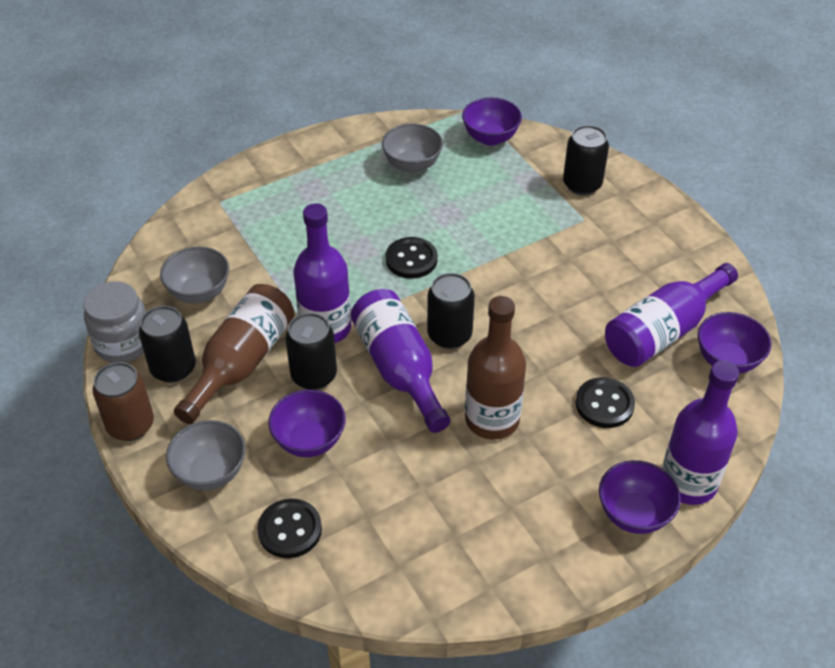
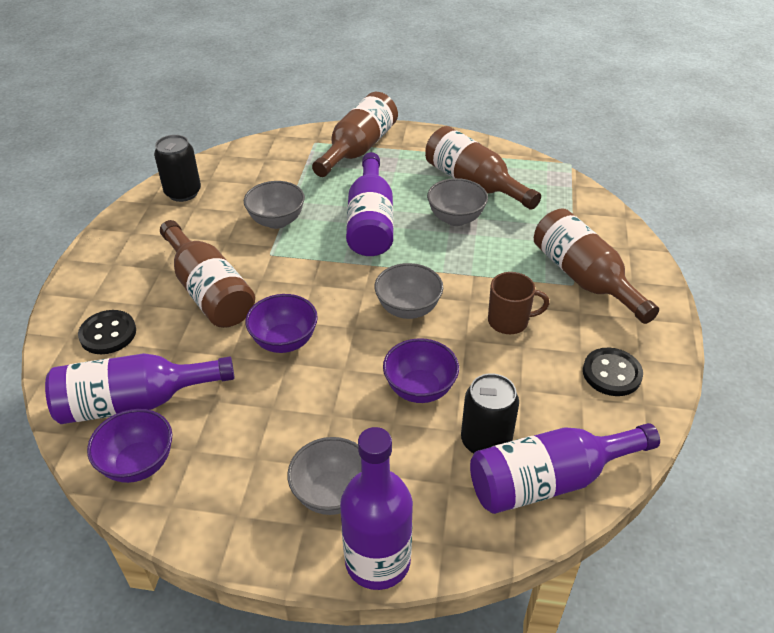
black button: [257,499,322,558] [386,237,438,279] [575,377,635,428] = 3 -> [78,310,136,354] [583,347,643,396] = 2
black can: [139,306,196,383] [285,313,337,390] [427,273,475,349] [563,125,609,195] = 4 -> [154,135,201,202] [461,373,519,454] = 2
brown bottle: [174,284,295,424] [465,296,526,440] = 2 -> [160,220,255,328] [312,92,398,177] [425,126,541,210] [534,208,659,324] = 4
brown can: [92,362,154,441] = 1 -> none = 0
brown mug: none = 0 -> [488,272,549,334] = 1
grey bowl: [160,247,229,304] [166,420,245,491] [382,124,443,173] = 3 -> [244,181,305,229] [287,437,361,515] [375,263,443,319] [427,178,488,226] = 4
grey jar: [84,281,146,363] = 1 -> none = 0
purple bowl: [268,390,346,457] [462,97,522,146] [599,460,681,534] [698,312,771,374] = 4 -> [87,409,172,483] [245,294,318,353] [383,338,459,403] = 3

